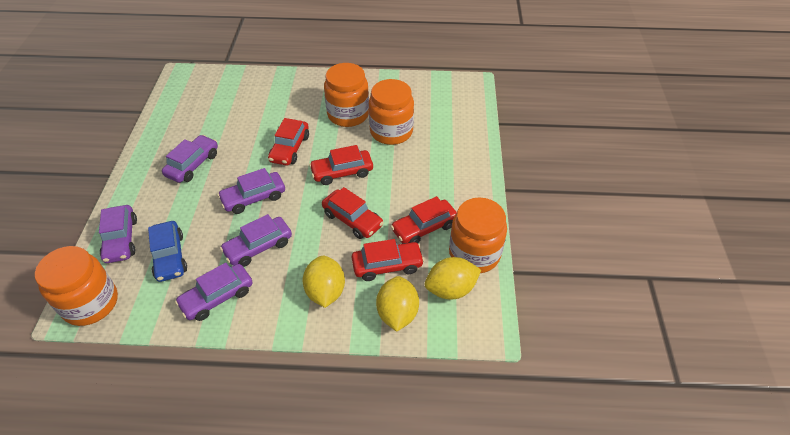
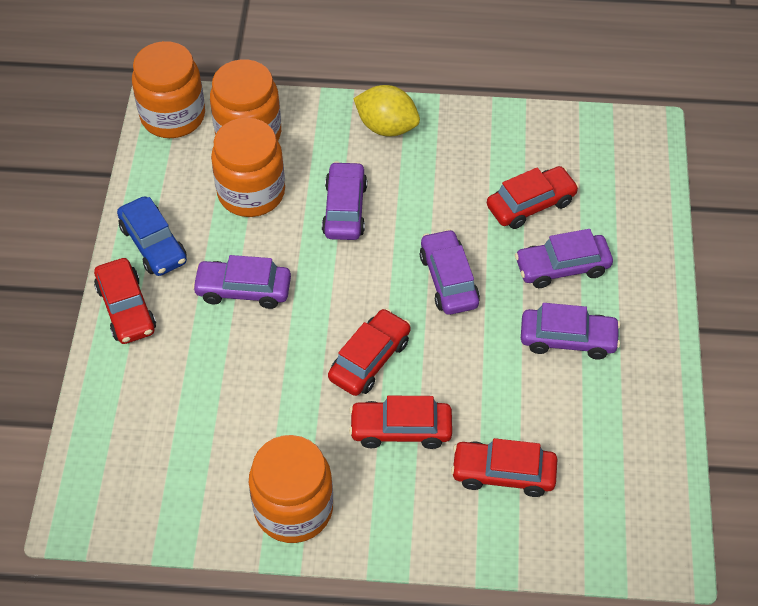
yellow lemon: [302,256,345,308] [376,276,419,332] [425,257,481,299] = 3 -> [353,85,420,137] = 1

